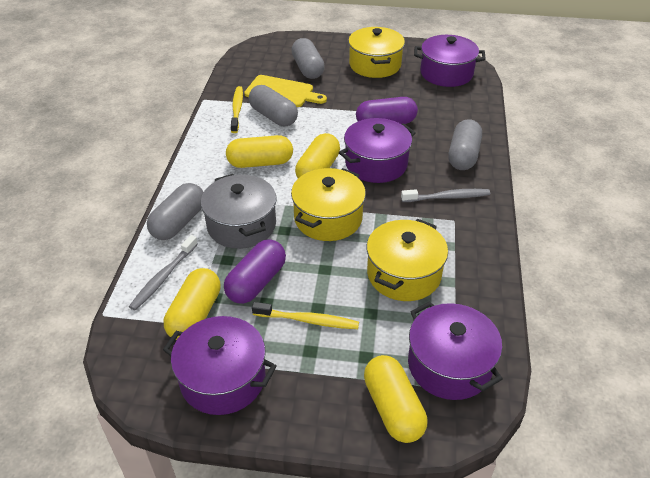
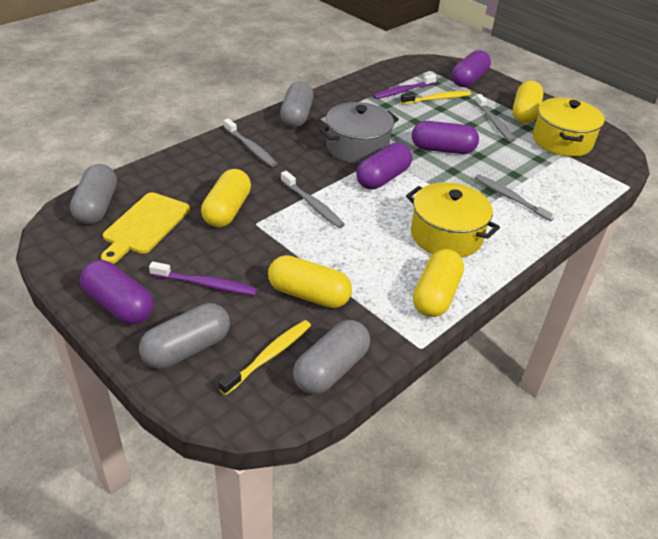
grey toothbrush: [129,235,198,310] [401,189,490,202] = 2 -> [224,118,277,167] [281,171,345,228] [475,94,515,142] [475,174,557,221] = 4
purple capsule: [224,239,286,304] [356,97,418,124] = 2 -> [80,260,154,325] [356,143,412,189] [412,121,479,154] [452,50,491,87] = 4
purple pot: [163,316,277,415] [339,118,416,183] [408,301,503,400] [414,35,486,87] = 4 -> none = 0
purple toothbrush: none = 0 -> [149,262,258,296] [373,74,437,99] = 2
yellow pot: [291,168,366,241] [348,27,405,78] [367,219,448,301] = 3 -> [406,182,500,258] [533,98,604,157] = 2

